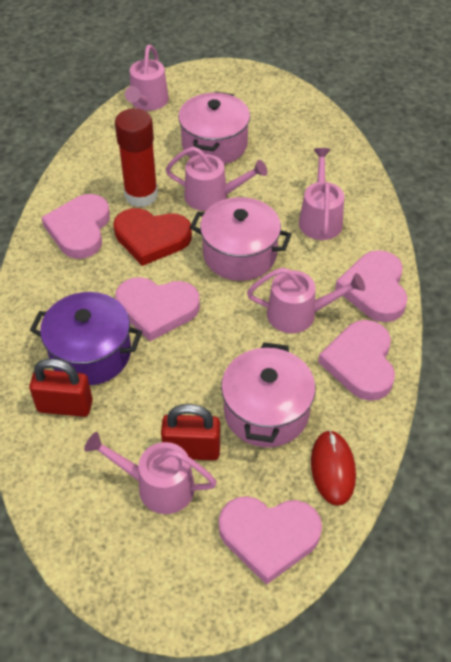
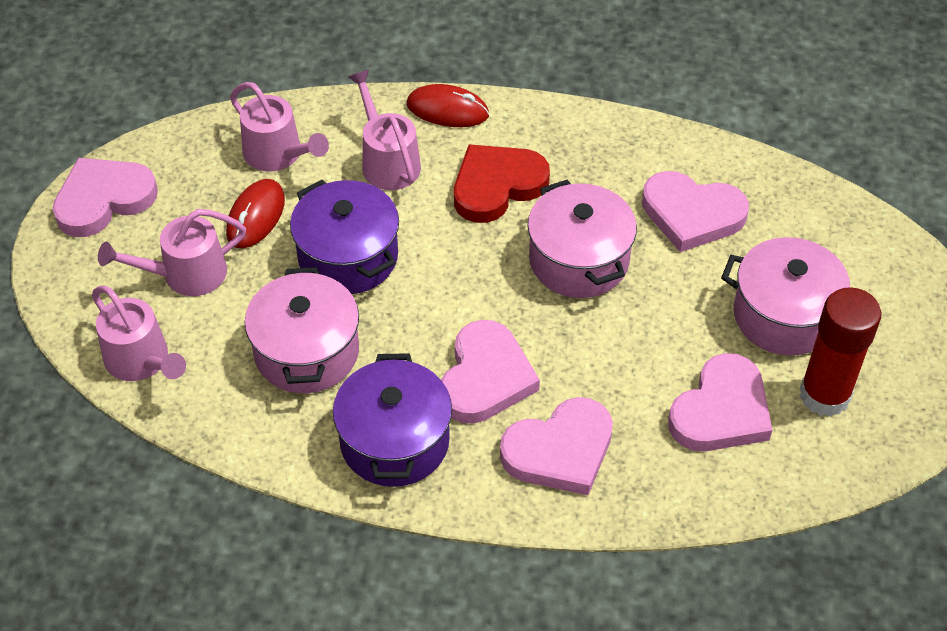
pink watering can: [84,432,217,514] [125,45,169,111] [165,146,267,211] [247,268,365,333] [299,148,344,240] = 5 -> [92,286,186,381] [98,209,246,296] [230,82,329,171] [348,70,421,190] = 4
purple pot: [30,292,142,385] = 1 -> [290,180,399,294] [333,353,452,487] = 2
red mouse: [311,430,356,506] = 1 -> [226,179,285,248] [407,84,489,127] = 2
red padlock: [29,358,93,417] [161,404,220,461] = 2 -> none = 0

